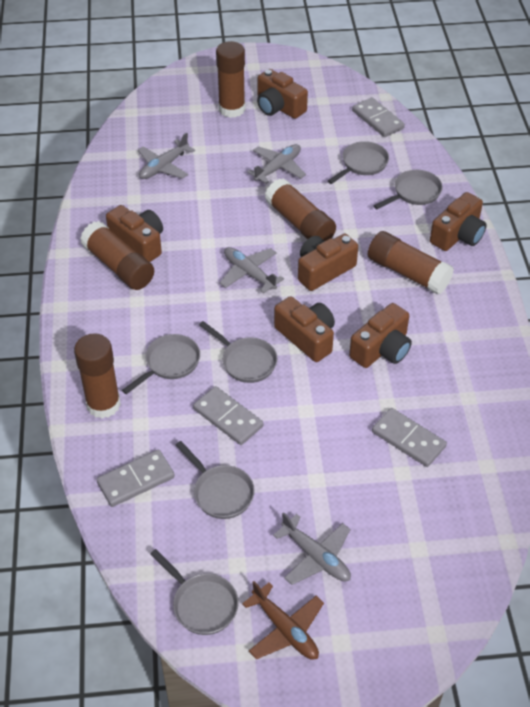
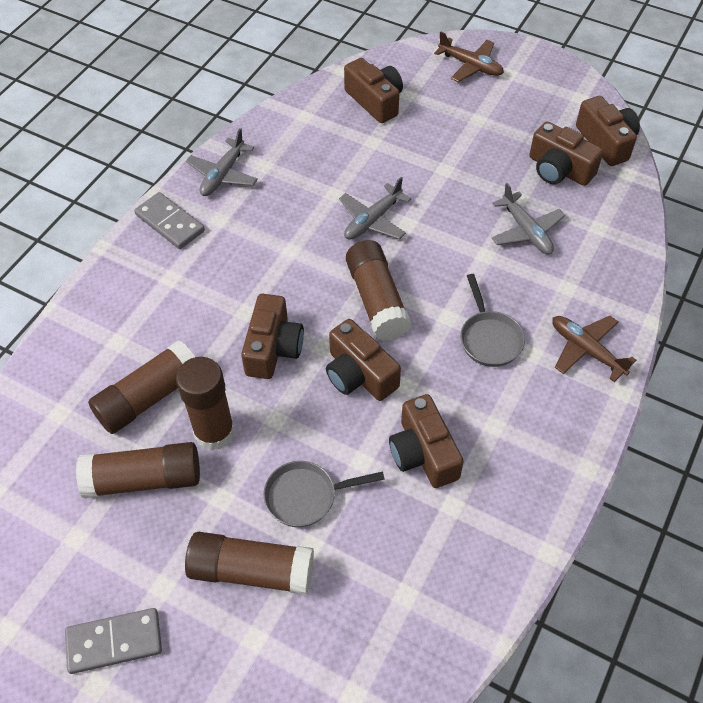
brown plane: [242,581,324,660] = 1 -> [434,32,504,82] [552,316,636,382] = 2
grey domino: [96,450,175,507] [193,386,263,445] [352,97,405,137] [372,408,447,467] = 4 -> [65,608,162,674] [134,192,205,249] = 2
grey pan: [122,334,200,394] [150,549,239,635] [176,441,255,519] [199,321,277,383] [328,141,389,184] [373,170,442,209] = 6 -> [263,461,385,527] [460,274,525,367] = 2
grey plane: [138,132,195,179] [220,247,284,294] [247,144,306,184] [273,512,351,585] = 4 -> [186,128,258,196] [339,177,411,240] [492,183,565,254] = 3

